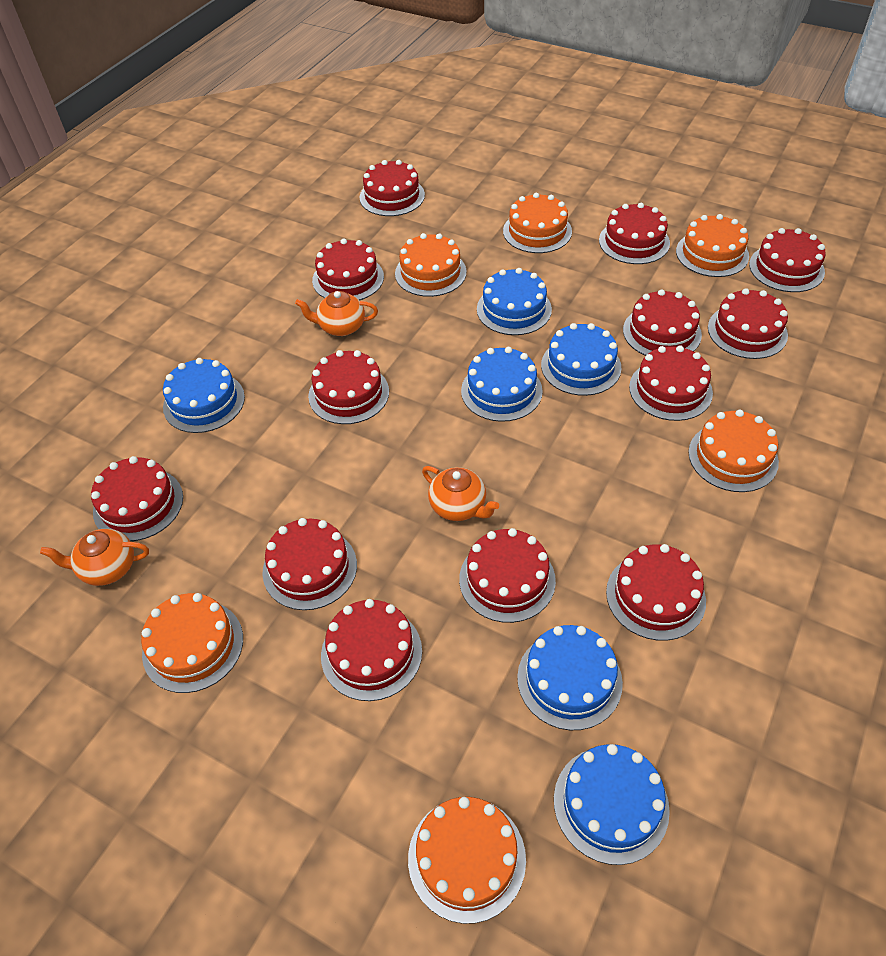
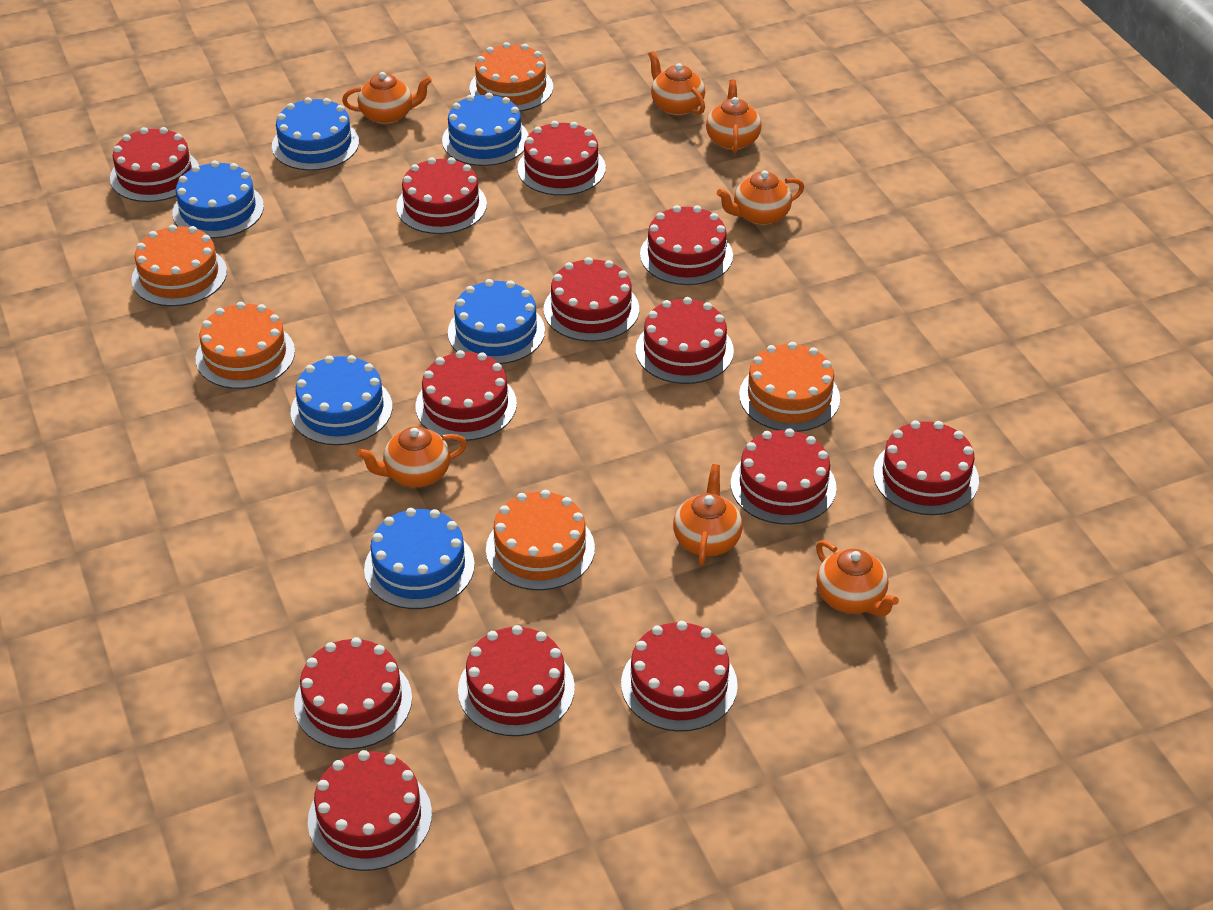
orange cake: [141,593,243,693] [395,233,466,297] [408,797,526,924] [503,193,572,253] [676,214,749,277] [688,410,779,492] = 6 -> [131,225,227,306] [196,302,295,389] [469,42,553,111] [486,490,595,590] [739,342,840,432] = 5
orange teapot: [40,529,149,586] [295,291,378,336] [422,466,499,521] = 3 -> [342,72,432,124] [357,426,467,487] [648,51,705,116] [673,464,743,566] [706,79,762,153] [717,171,804,225] [816,540,899,616] = 7

